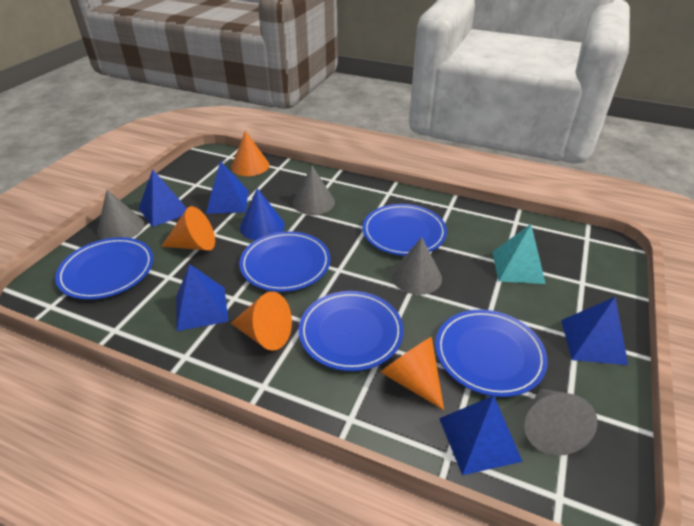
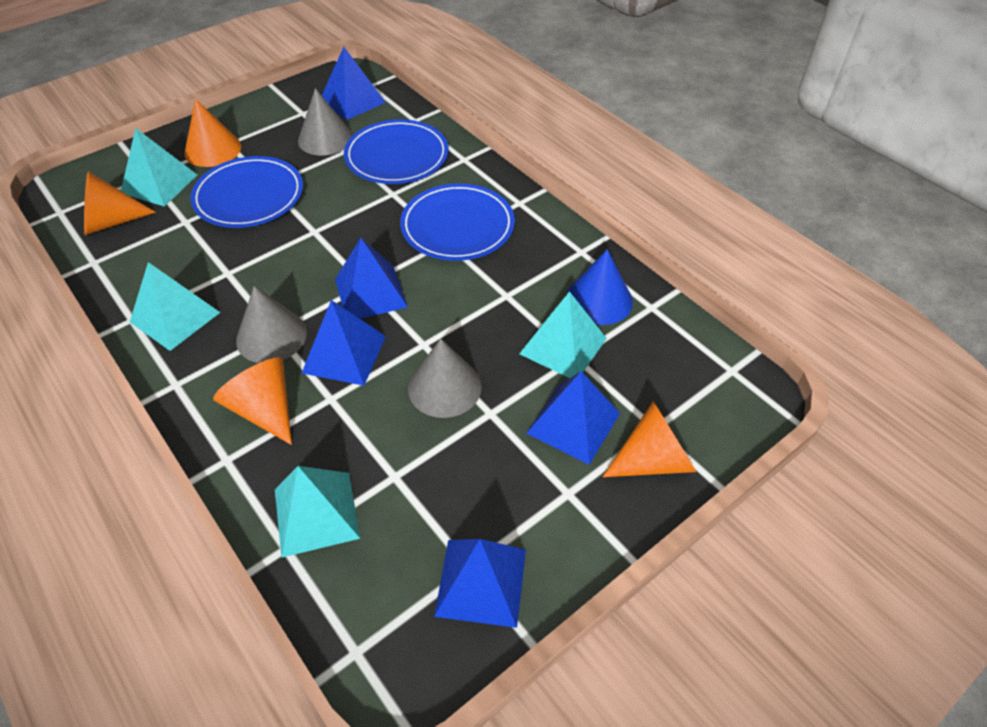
blue plate: [55,237,154,300] [239,231,331,292] [299,291,404,371] [363,204,447,256] [435,310,548,397] = 5 -> [190,156,303,228] [344,119,449,184] [400,183,515,261] = 3
grey cone: [97,190,144,240] [293,166,335,215] [392,237,442,295] [524,389,598,455] = 4 -> [236,286,307,363] [298,88,353,156] [408,339,482,418] = 3
turquoise pyramid: [492,224,546,284] = 1 -> [121,128,197,207] [130,262,221,351] [275,466,360,558] [519,291,607,378] = 4

